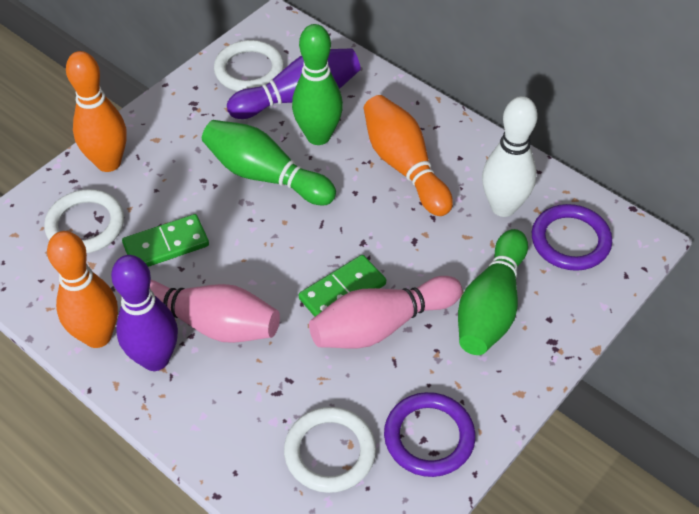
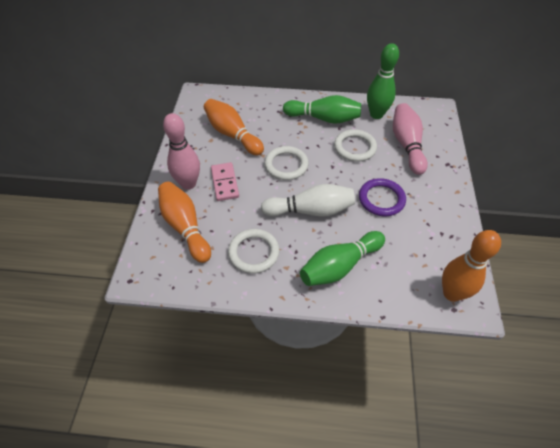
green domino: [122,214,209,267] [299,255,386,317] = 2 -> none = 0
pink domino: none = 0 -> [211,162,239,201] = 1
purple bowling pin: [111,255,178,371] [227,48,361,119] = 2 -> none = 0
purple ring: [384,392,476,477] [532,204,612,271] = 2 -> [359,178,406,216] = 1

